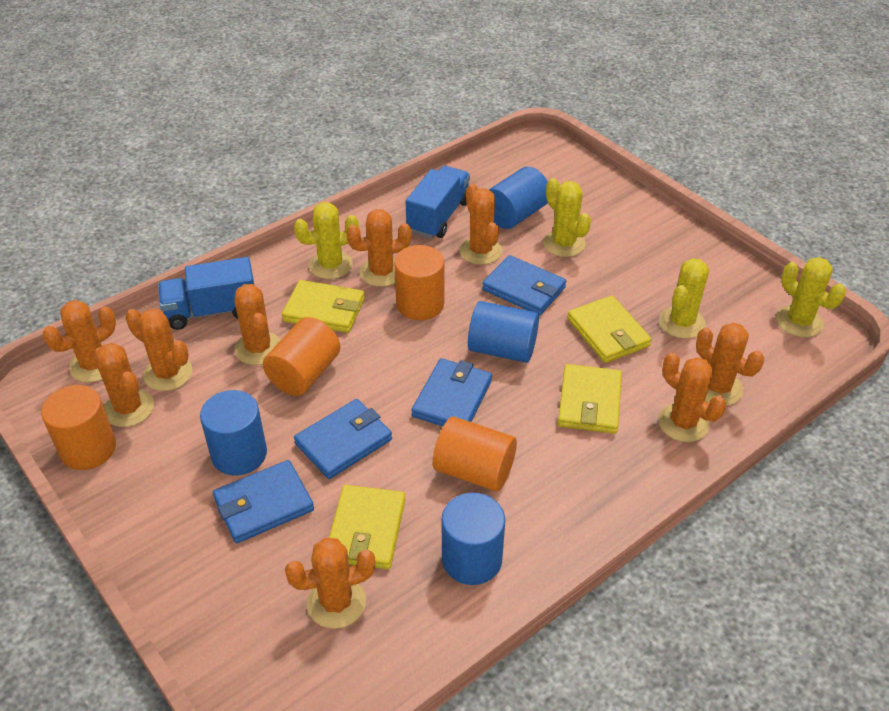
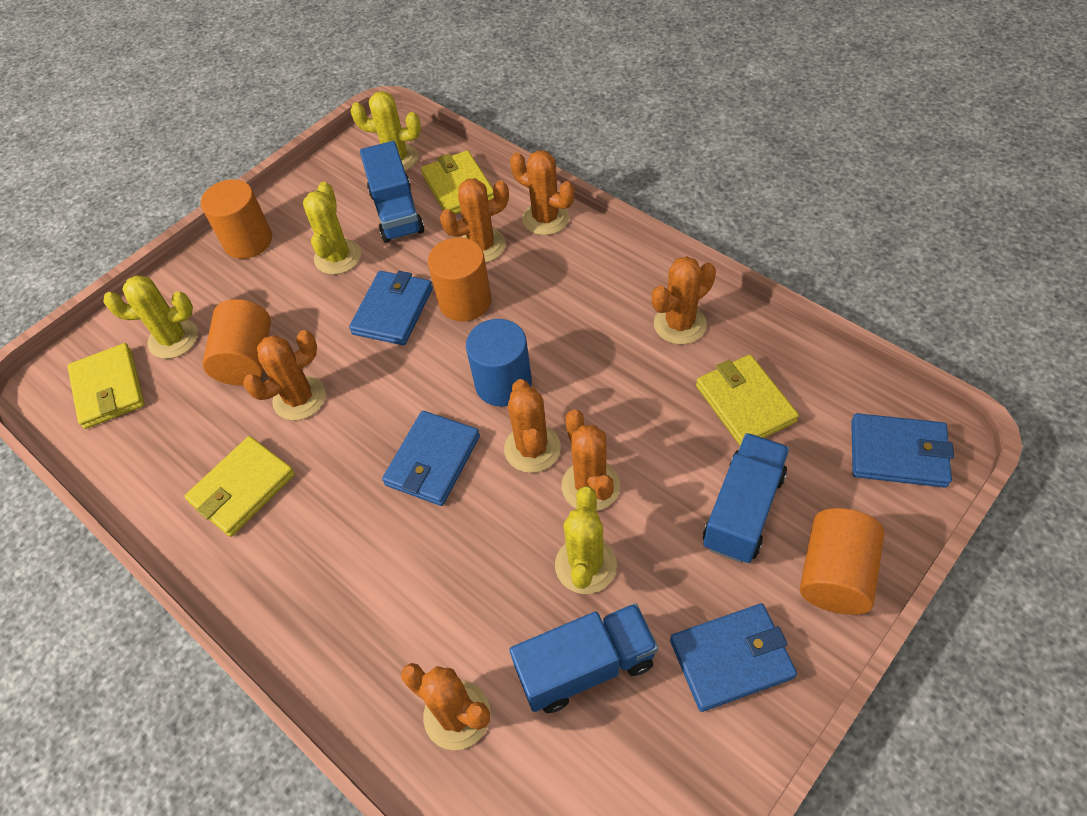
blue cylinder: [200,390,267,476] [442,493,505,585] [468,301,539,363] [489,167,548,229] = 4 -> [466,319,532,406] = 1
blue truck: [158,257,255,330] [406,166,470,239] = 2 -> [360,141,424,243] [509,603,658,713] [703,433,790,563] = 3
orange cactus: [43,300,116,382] [93,343,154,427] [126,309,192,391] [234,284,281,365] [285,538,376,629] [346,209,412,287] [460,184,502,265] [658,352,726,442] [696,323,764,406] = 9 -> [243,330,326,421] [401,663,490,750] [440,178,509,263] [504,379,561,473] [510,150,574,235] [562,410,620,511] [652,256,716,345] = 7

